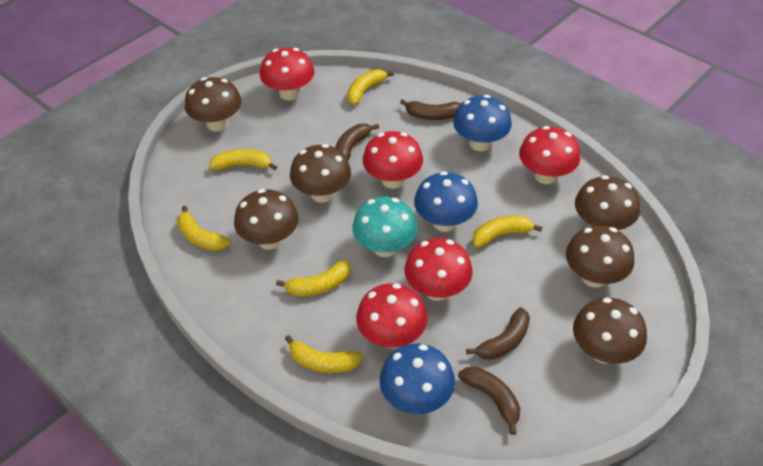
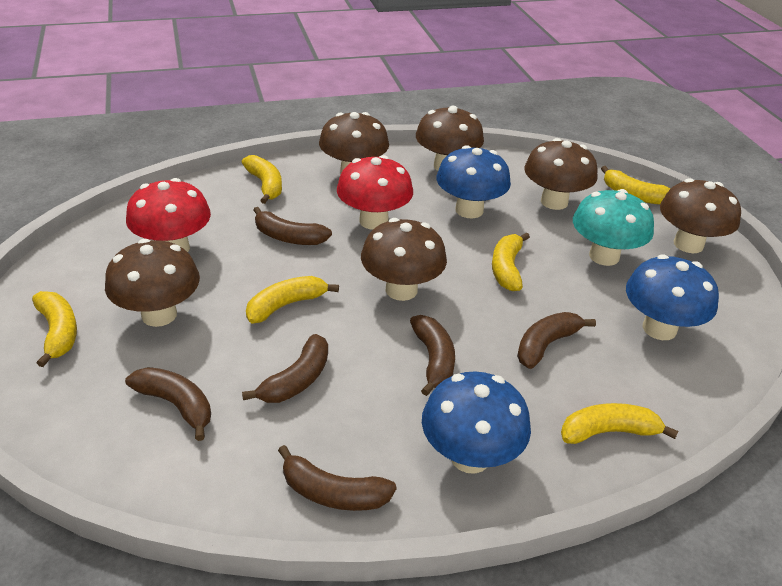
brown banana: [335,124,379,161] [400,99,461,120] [458,367,520,435] [466,307,530,360] = 4 -> [125,367,211,441] [242,334,328,403] [253,207,332,245] [278,445,397,511] [410,315,455,396] [517,312,596,369] = 6
red mushroom: [260,48,315,100] [356,283,428,349] [363,131,423,189] [404,238,473,301] [519,126,580,184] = 5 -> [126,178,211,252] [337,155,413,230] = 2

